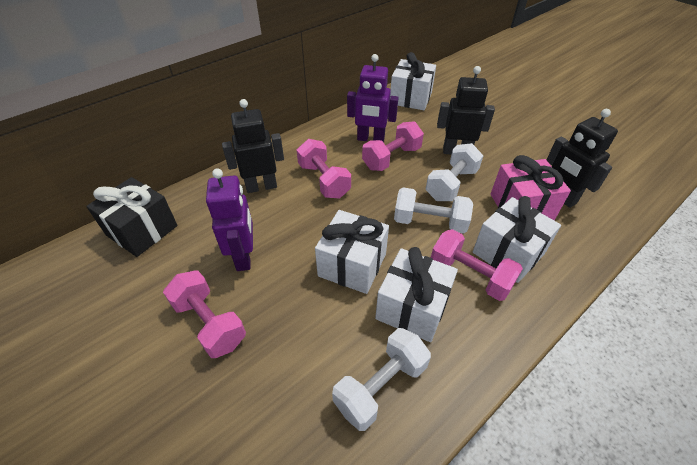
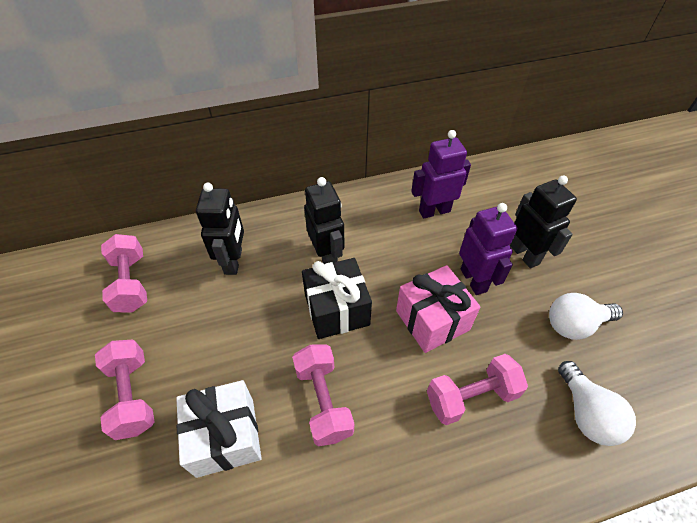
white dumbbell: [332,328,431,431] [394,187,473,234] [426,143,483,201] = 3 -> none = 0
white gift: [315,210,389,294] [375,247,458,342] [390,52,436,110] [473,196,561,283] = 4 -> [176,380,262,478] = 1
white light bulb: none = 0 -> [549,293,623,340] [558,361,636,446] = 2

